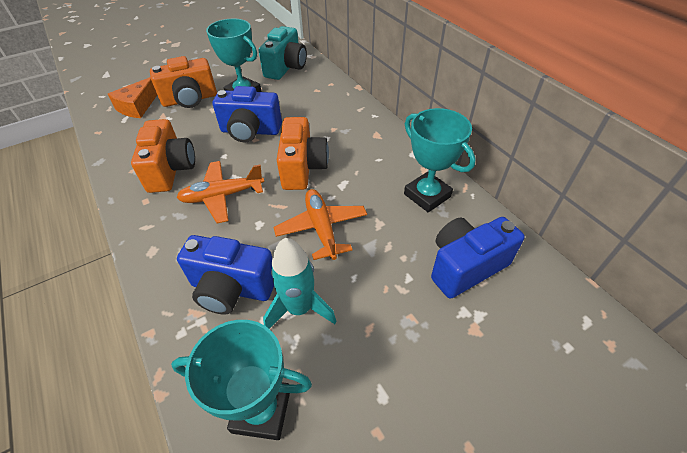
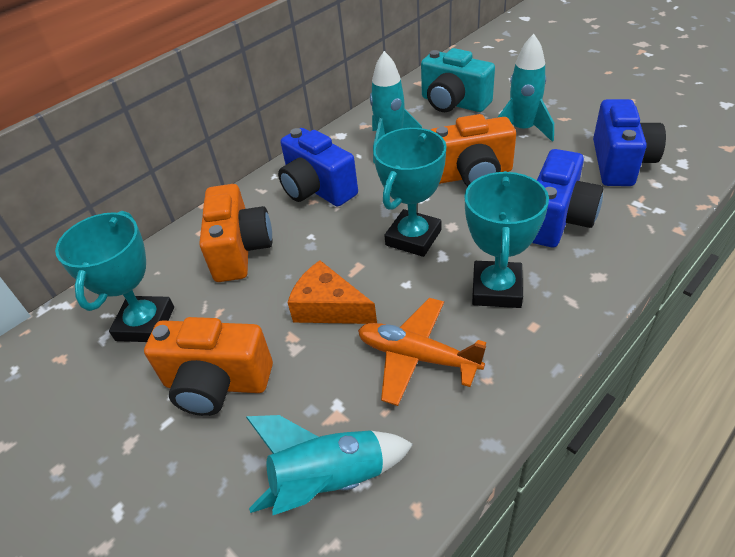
orange plane: [176,161,264,223] [273,189,367,260] = 2 -> [358,298,486,406] = 1
turquoise rocket: [263,238,337,329] = 1 -> [246,415,413,515] [370,51,422,163] [497,34,554,142] = 3

